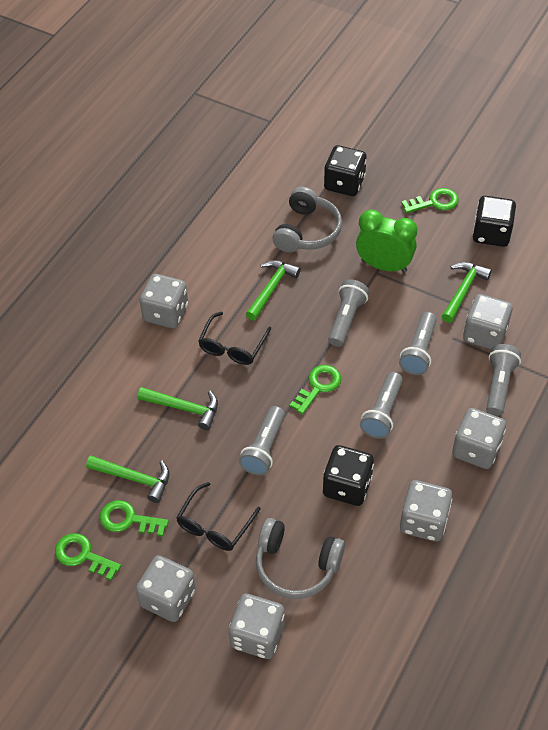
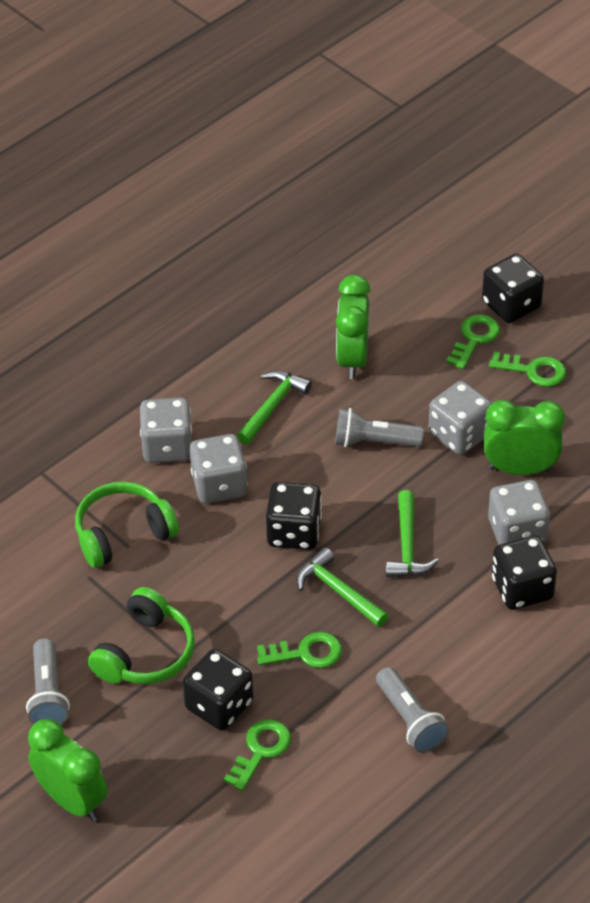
black dice: [323,445,374,506] [324,145,367,196] [473,196,516,247] = 3 -> [183,649,254,731] [266,482,322,550] [482,254,544,323] [492,535,557,610] = 4
black glasses: [176,482,261,551] [198,312,271,365] = 2 -> none = 0
green clock: [356,209,417,273] = 1 -> [28,719,108,821] [336,275,370,379] [484,400,565,475] = 3
green hammer: [86,455,170,503] [137,387,218,430] [246,260,301,321] [442,262,492,323] = 4 -> [237,370,312,445] [297,547,389,627] [386,490,439,577] = 3
green headphones: none = 0 -> [75,481,179,568] [88,587,195,684] = 2
grey dice: [136,555,196,622] [140,274,188,328] [229,594,285,659] [400,480,452,542] [452,408,506,469] [463,294,513,349] = 6 -> [140,397,192,463] [190,434,248,503] [429,381,492,455] [488,480,550,545] = 4
grey flashlight: [239,406,285,476] [328,279,369,347] [360,372,403,439] [399,312,437,375] [486,344,521,416] = 5 -> [26,638,70,725] [335,408,424,447] [376,667,449,753] = 3
grey headphones: [256,518,345,599] [273,187,342,252] = 2 -> none = 0

